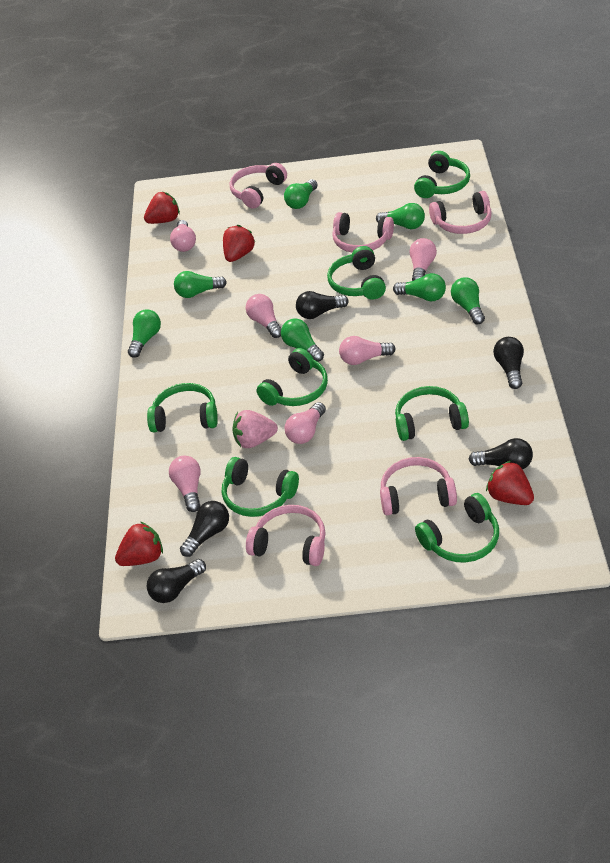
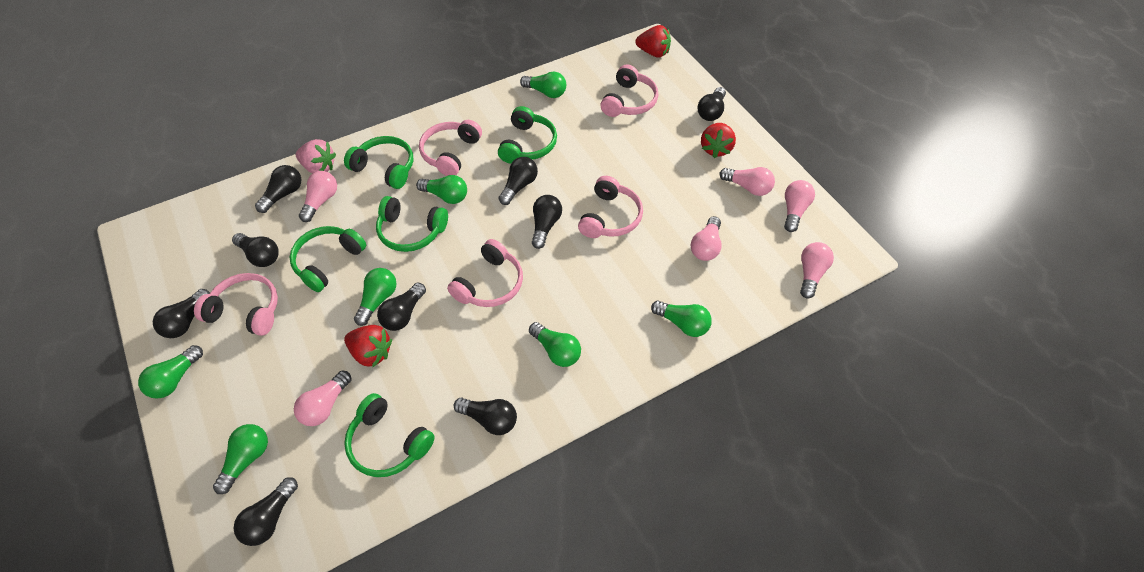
black light bulb: [147,559,206,603] [180,501,229,557] [296,291,349,319] [468,438,533,469] [493,337,524,389] = 5 -> [153,289,210,338] [232,233,279,267] [234,477,298,546] [255,165,301,213] [377,282,426,331] [454,398,517,435] [499,157,538,205] [532,195,562,249] [697,87,726,121] = 9
green headphones: [147,383,218,432] [222,457,299,517] [257,348,328,406] [327,246,386,300] [395,386,469,441] [414,151,470,198] [415,493,499,563] = 7 -> [289,226,366,292] [344,136,414,189] [344,393,435,477] [376,196,448,252] [498,106,557,164] = 5
red strawberry: [115,522,163,566] [144,192,180,224] [223,225,255,262] [486,461,534,505] = 4 -> [344,325,392,367] [635,25,671,58] [701,123,736,158] = 3

